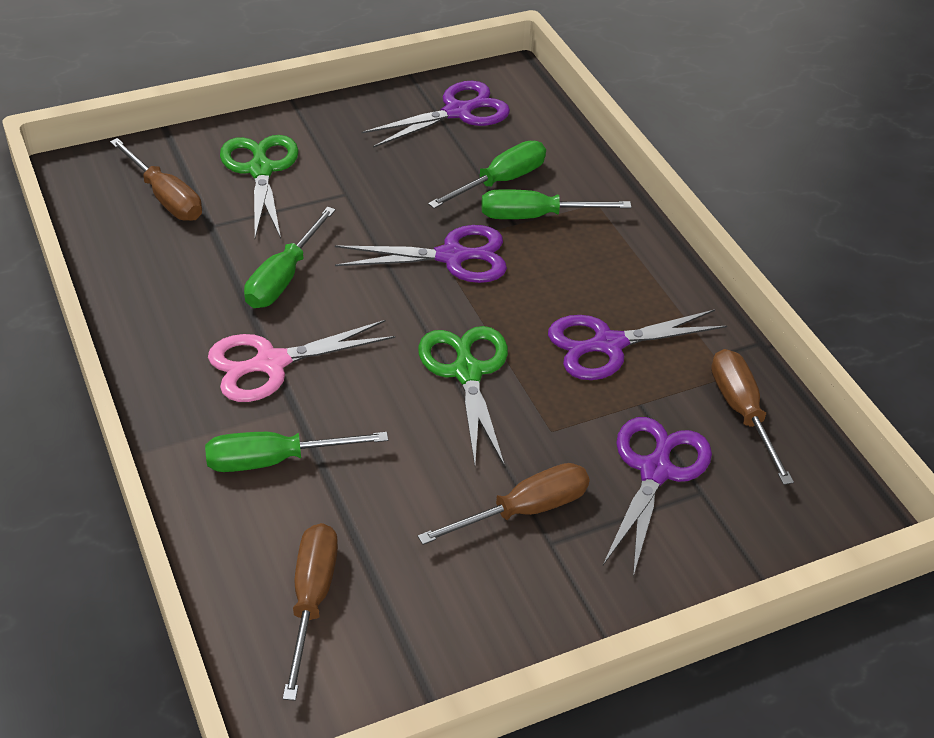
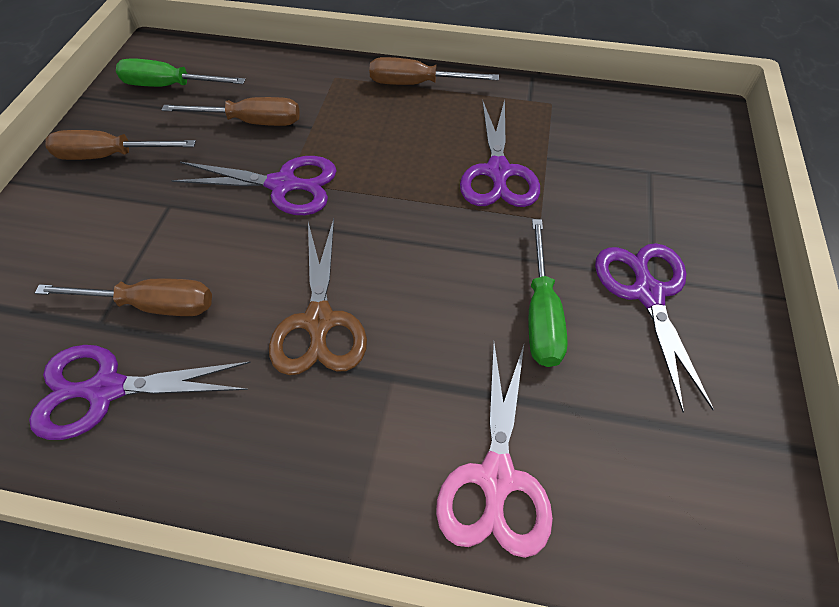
brown scissors: none = 0 -> [269,218,367,375] = 1
green scissors: [220,135,299,238] [418,326,508,467] = 2 -> none = 0
green screwdriver: [205,432,388,472] [244,207,336,308] [428,141,546,209] [482,189,631,219] = 4 -> [116,58,246,87] [528,219,568,367] = 2

